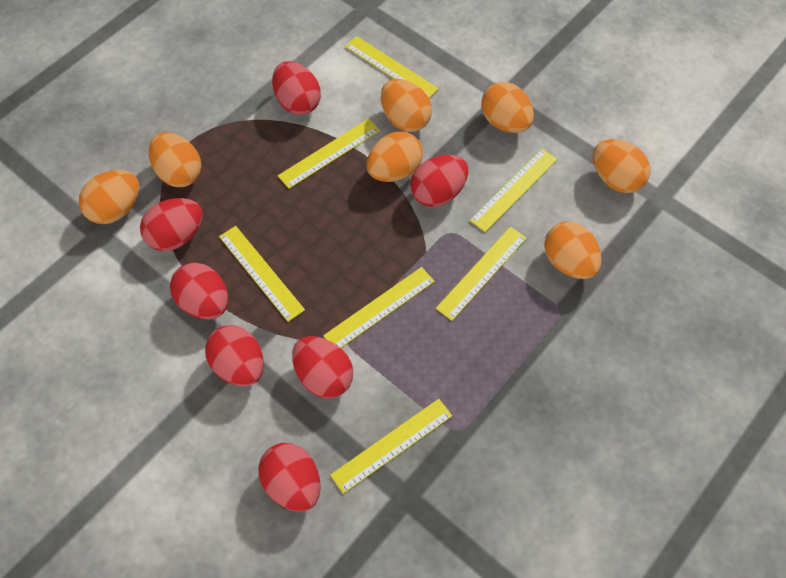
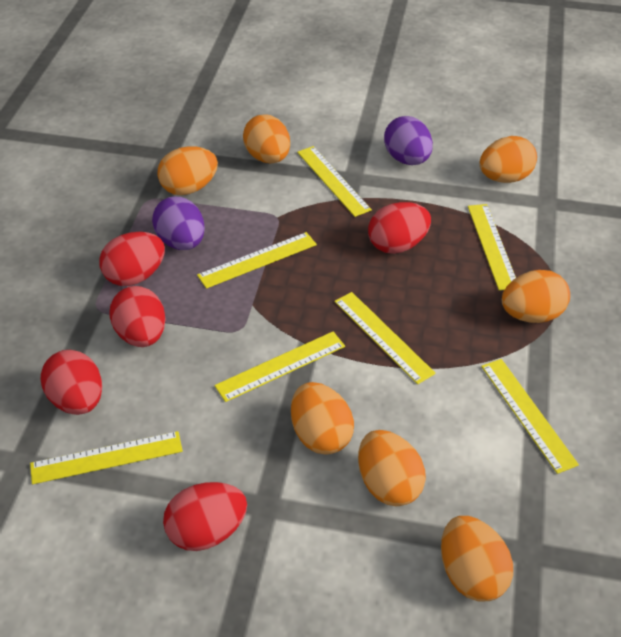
purple egg: none = 0 -> [152,196,205,250] [384,116,433,165] = 2
red egg: [140,198,203,251] [170,263,228,319] [205,325,264,386] [258,443,321,512] [272,61,321,115] [292,336,353,398] [410,155,468,207] = 7 -> [41,350,102,415] [99,232,165,286] [110,286,166,347] [163,482,247,551] [368,202,431,254] = 5

